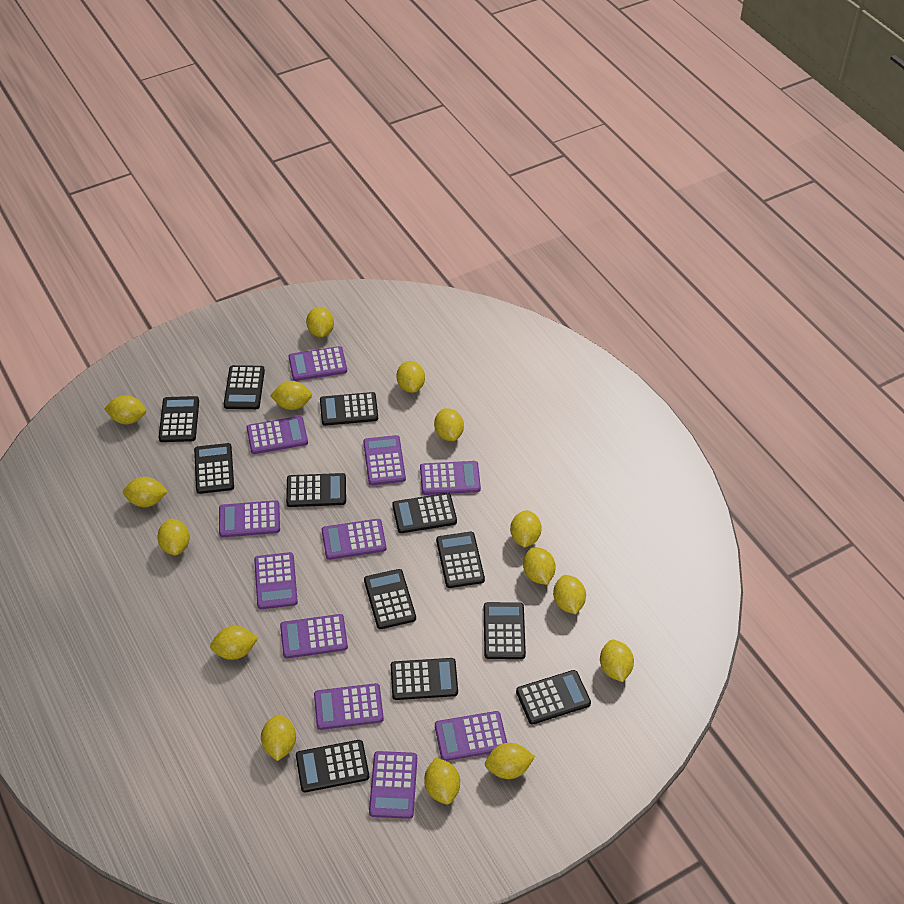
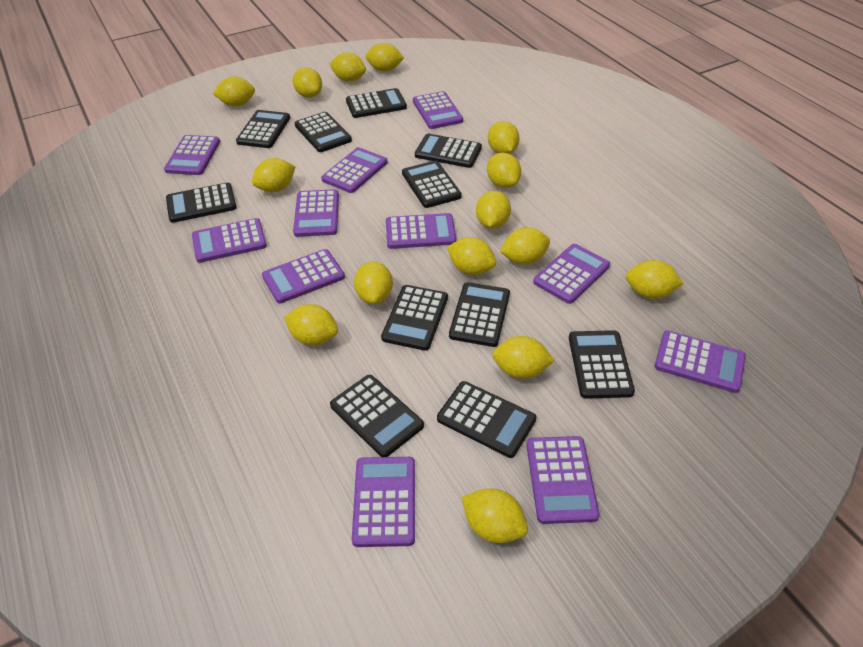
black calculator: [159,396,199,442] [194,443,234,494] [224,365,265,409] [286,473,346,507] [296,740,369,792] [320,392,378,426] [364,569,416,629] [391,658,458,700] [392,493,457,533] [436,532,485,588] [484,602,526,659] [516,670,591,725] = 12 -> [166,182,237,223] [236,110,290,148] [295,112,352,152] [330,375,424,457] [346,88,407,118] [381,285,448,351] [402,161,462,208] [415,134,482,168] [437,381,536,458] [449,282,510,347] [569,330,635,399] = 11

